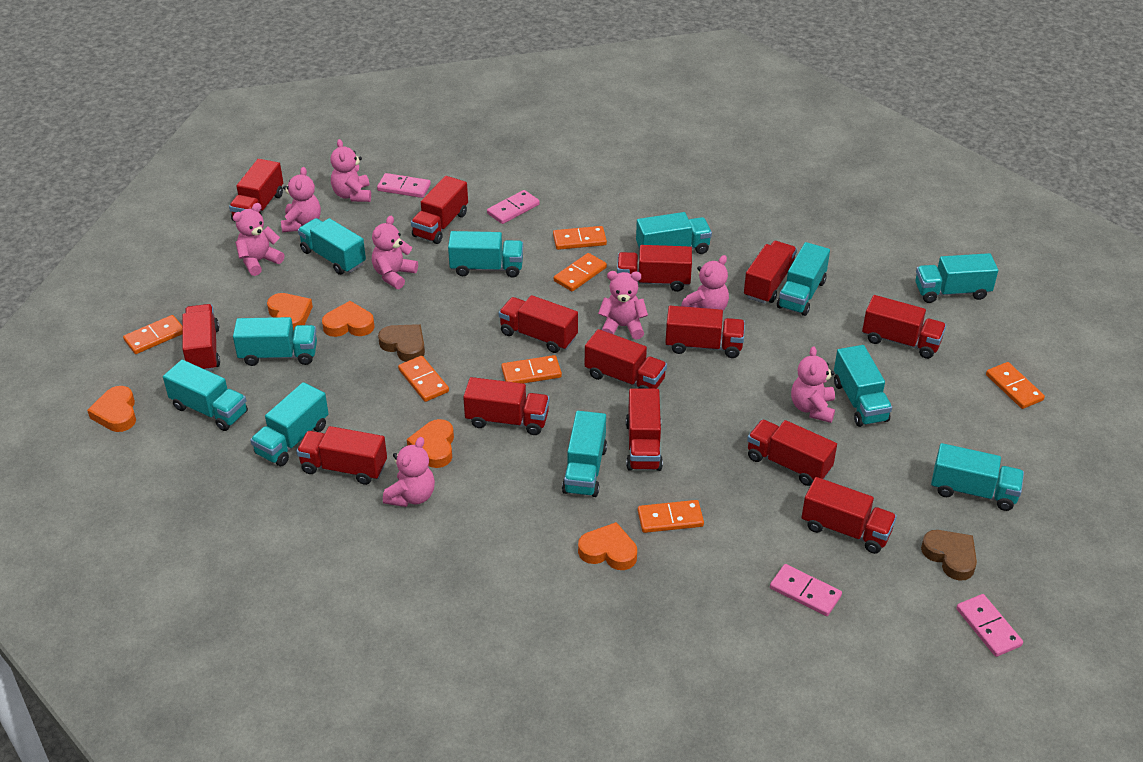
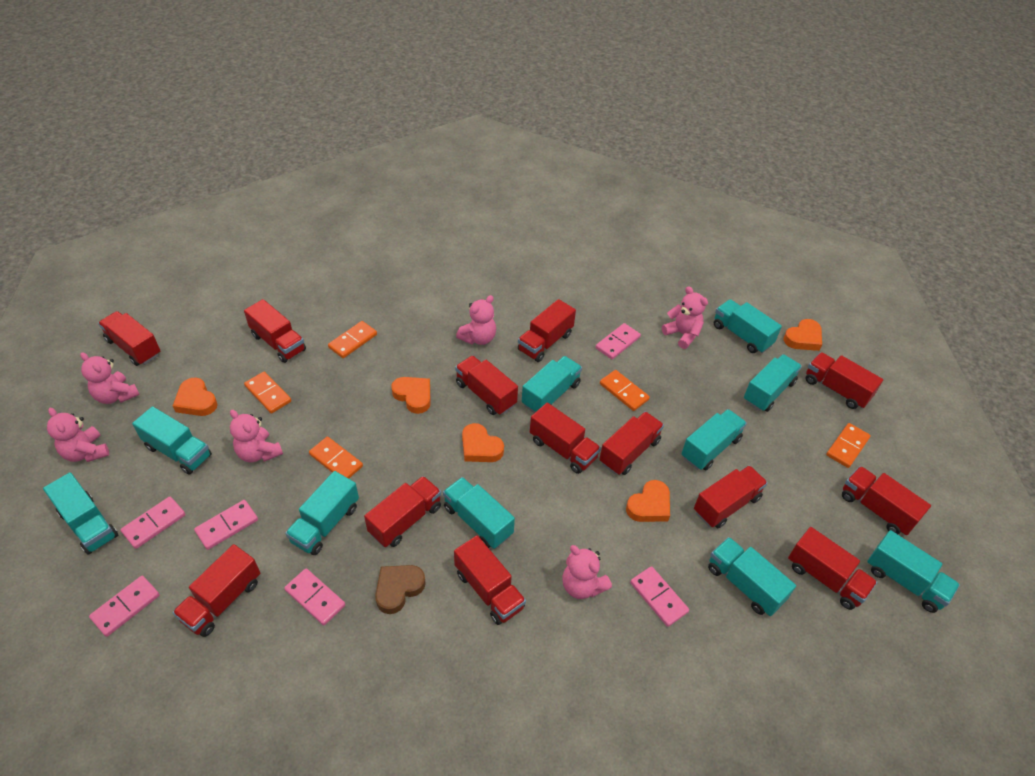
brown heart: [378,324,425,362] [921,530,977,581] = 2 -> [375,565,426,614] = 1
orange domino: [123,315,182,354] [398,356,449,402] [501,355,562,384] [553,226,607,250] [554,253,607,291] [638,500,704,533] [986,362,1045,409] = 7 -> [244,372,291,413] [309,437,363,479] [328,321,377,358] [600,370,650,411] [826,423,871,468] = 5
pink domino: [377,173,431,198] [487,190,540,224] [770,564,842,616] [956,594,1023,657] = 4 -> [89,576,160,637] [120,497,185,549] [194,500,258,550] [284,569,345,625] [596,323,641,359] [630,566,689,627] = 6
pink teddy bear: [233,203,284,276] [281,167,321,232] [330,139,371,202] [372,216,418,289] [383,437,435,507] [598,271,648,340] [681,255,729,310] [791,346,835,423] = 8 -> [47,408,109,462] [80,352,140,404] [230,410,283,463] [456,295,496,345] [562,545,612,599] [662,286,708,349] = 6
red truck: [182,304,220,371] [229,159,283,221] [296,426,387,485] [411,176,468,244] [463,377,549,435] [499,295,578,353] [585,329,667,389] [617,245,692,292] [626,388,663,471] [665,306,745,358] [744,241,797,304] [747,419,837,486] [801,477,897,554] [862,295,946,359] = 14 -> [98,311,161,366] [173,544,260,637] [244,299,306,363] [364,476,441,547] [454,535,526,625] [455,355,518,415] [518,299,576,362] [530,403,601,474] [599,412,664,475] [694,466,768,528] [788,527,877,610] [805,352,883,409] [842,466,931,535] = 13
turquoise truck: [163,360,248,431] [233,317,317,366] [250,382,329,466] [298,218,366,275] [448,231,523,278] [562,411,607,497] [636,212,712,254] [777,242,830,316] [834,345,892,427] [915,253,998,303] [931,443,1024,511] = 11 -> [43,472,118,555] [132,406,212,475] [285,471,359,555] [443,477,515,549] [522,356,582,413] [681,409,747,470] [708,537,796,616] [714,299,782,353] [744,354,802,412] [867,530,960,613] = 10

